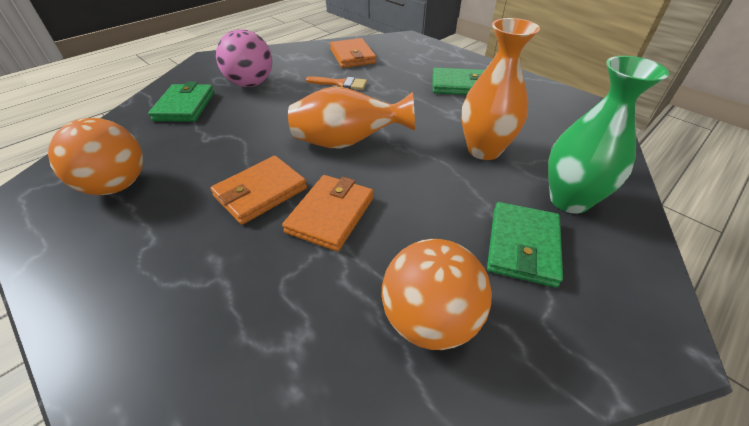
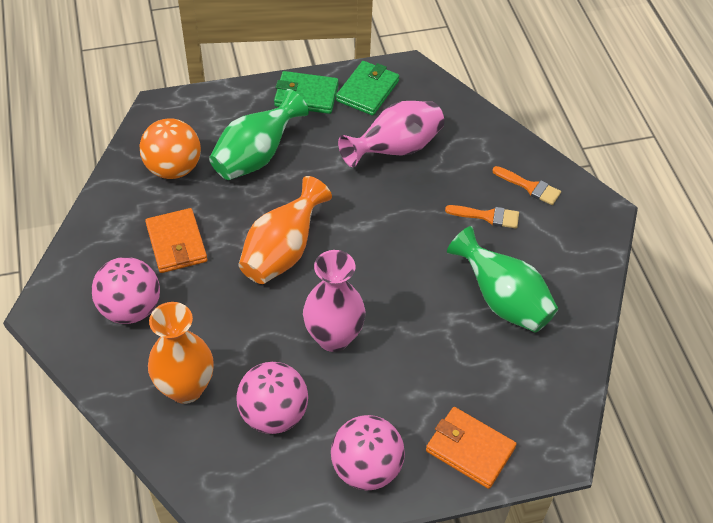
green vase: [548,56,669,214] = 1 -> [209,89,309,180] [447,226,558,333] = 2
green wallet: [148,82,214,122] [433,68,485,95] [487,202,563,287] = 3 -> [274,71,339,114] [336,61,399,116] = 2
orange ball: [48,118,143,195] [382,239,492,350] = 2 -> [140,118,201,179] = 1
orange brush: [306,76,367,90] = 1 -> [445,205,519,229] [492,166,561,205] = 2
orange wallet: [210,156,307,225] [282,175,374,252] [330,38,376,68] = 3 -> [145,208,207,273] [426,407,517,489] = 2
pink ball: [216,29,272,87] = 1 -> [91,257,160,324] [236,362,308,434] [331,415,405,490] = 3
pink vase: none = 0 -> [303,250,365,352] [338,101,444,167] = 2

